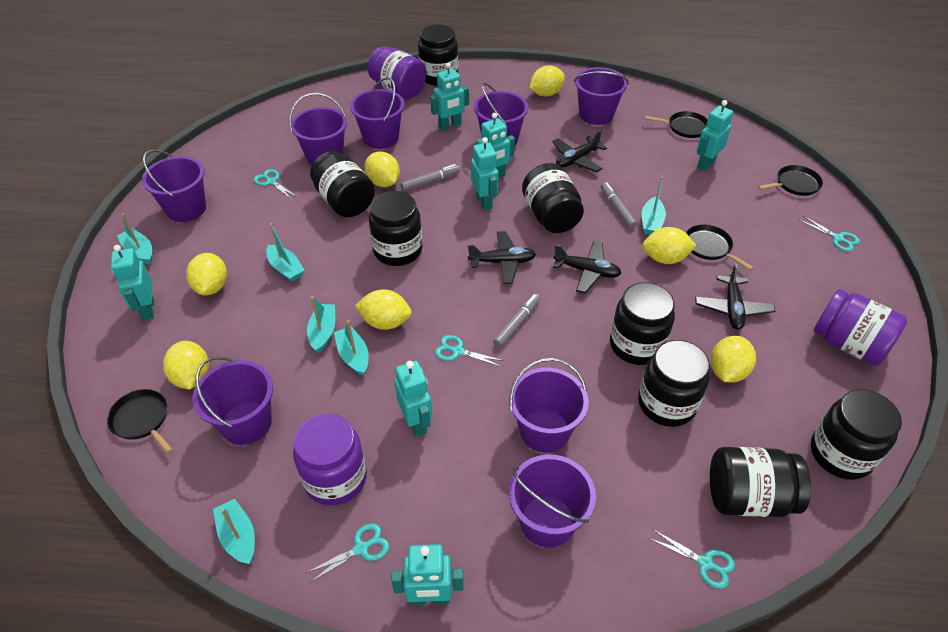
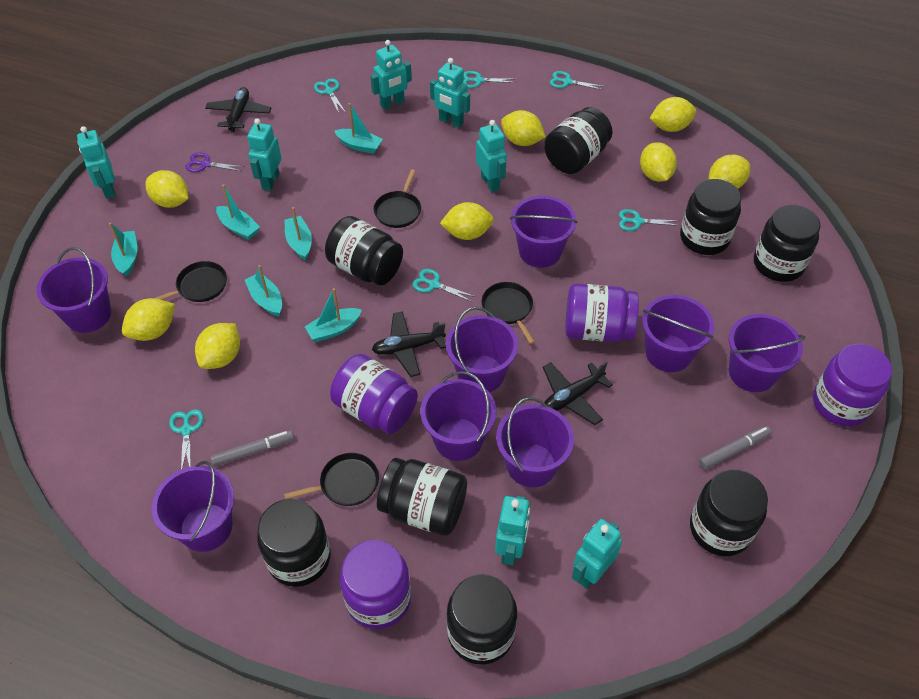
black plane: [468,231,536,284] [552,130,607,172] [553,241,621,293] [695,264,775,330] = 4 -> [205,87,271,132] [372,311,446,377] [543,361,613,425] = 3
grey marker: [400,164,460,191] [493,293,540,348] [600,182,637,229] = 3 -> [211,430,294,467] [699,426,771,470] = 2
purple jar: [293,414,367,506] [368,46,426,99] [814,289,907,366] = 3 -> [330,354,418,434] [340,540,411,629] [565,283,639,342] [813,344,892,427] = 4
purple scissors: none = 0 -> [186,152,245,172] = 1
turquoise scissors: [254,169,297,200] [306,523,390,582] [435,335,504,367] [649,530,735,589] [800,216,860,252] = 5 -> [169,409,204,469] [314,78,346,113] [412,269,476,302] [463,71,516,88] [550,71,605,90] [619,209,681,231] = 6
yellow lemon: [163,341,209,390] [186,253,227,296] [355,289,412,330] [364,151,400,187] [529,65,565,97] [642,227,697,264] [711,336,756,383] = 7 -> [122,298,175,341] [146,170,188,208] [195,323,240,369] [440,202,494,240] [501,110,546,146] [640,142,677,182] [649,97,696,132] [709,155,750,189] = 8

